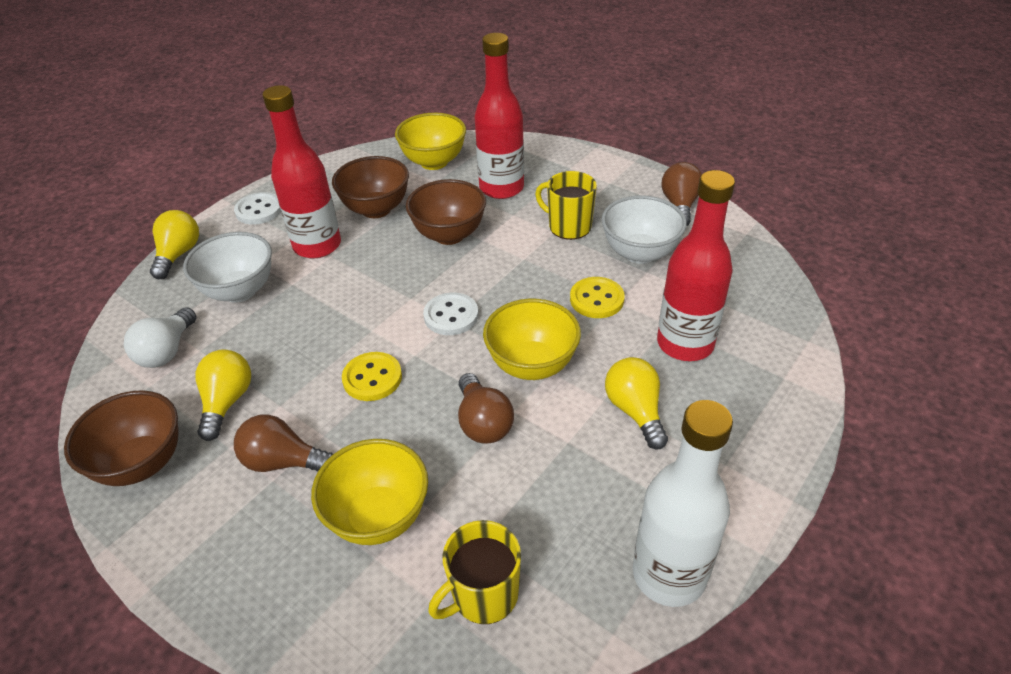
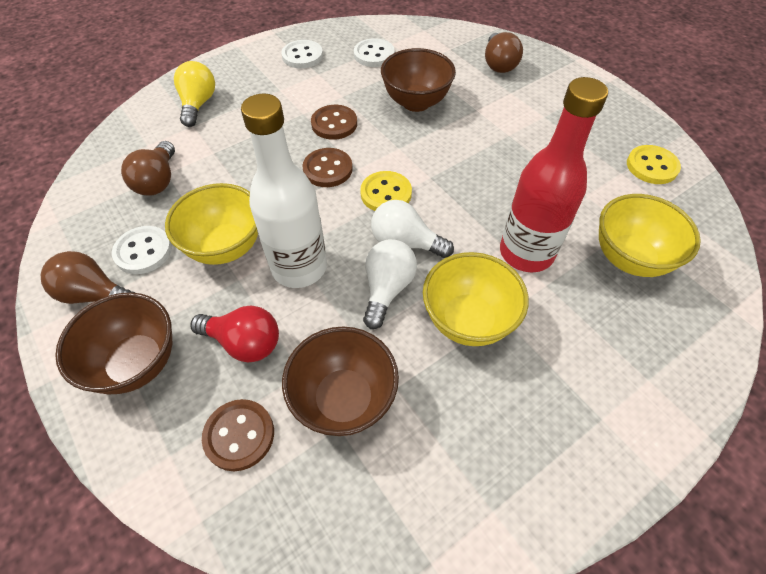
brown button: none = 0 -> [202,399,274,471] [302,148,353,187] [311,105,357,140] = 3
red bottle: [263,85,341,258] [475,33,524,199] [657,170,735,361] = 3 -> [500,77,608,272] = 1
red light bulb: none = 0 -> [190,306,279,362] = 1
white bowl: [183,232,272,303] [601,195,687,264] = 2 -> none = 0
white button: [234,192,281,225] [423,293,478,335] = 2 -> [112,226,172,274] [281,40,323,68] [354,38,394,67] = 3
white light bulb: [124,307,196,368] = 1 -> [363,239,417,329] [371,200,454,258] = 2
yellow light bulb: [150,210,199,279] [195,350,251,441] [605,357,668,449] = 3 -> [174,61,215,127] = 1
yellow mug: [428,520,521,624] [535,171,597,240] = 2 -> none = 0

